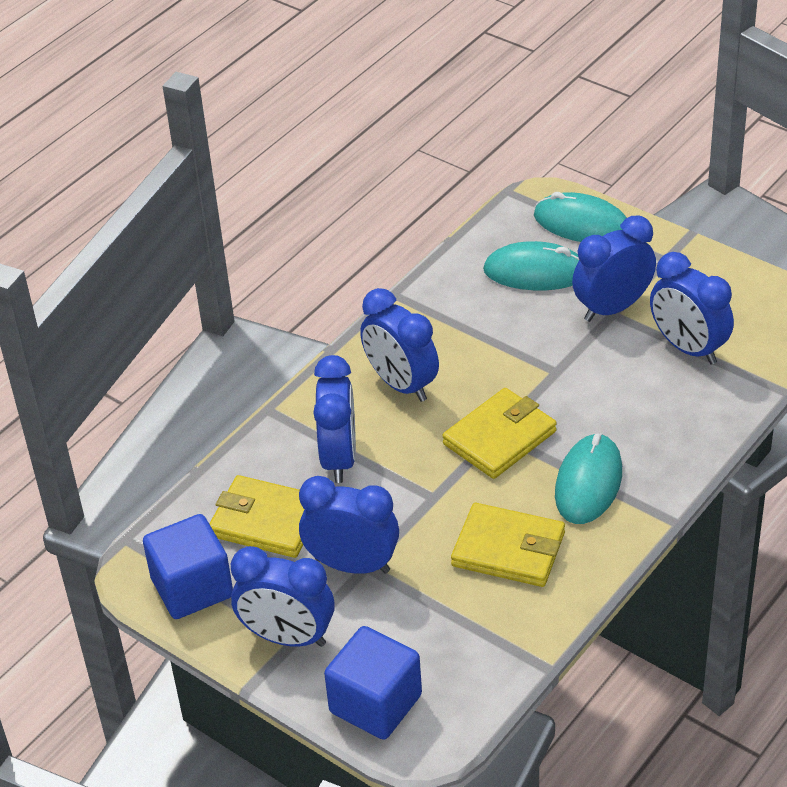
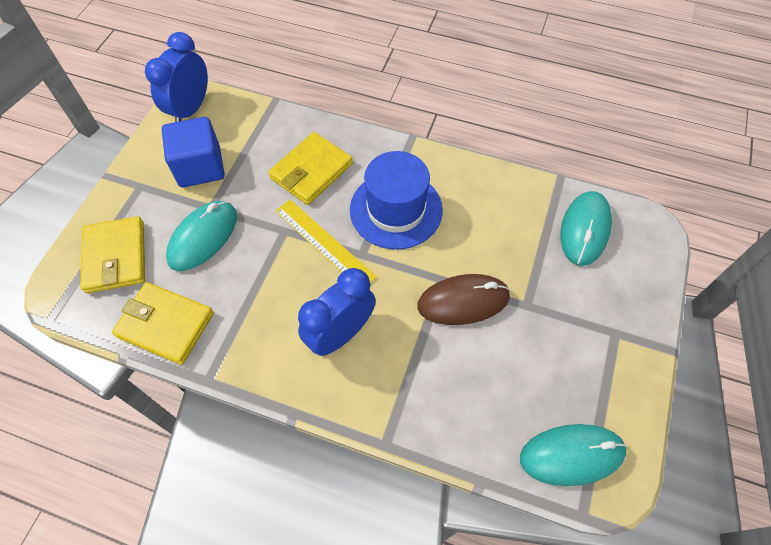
blue clock: [231,546,335,647] [299,476,399,574] [313,355,356,483] [360,288,439,402] [572,215,656,322] [650,252,734,364] = 6 -> [145,32,208,122] [298,268,376,356] = 2
blue cube: [143,514,233,619] [324,626,422,740] = 2 -> [162,117,225,187] = 1
blue hat: none = 0 -> [350,151,443,250] = 1
brown mouse: none = 0 -> [417,274,511,325] = 1
yellow ruler: none = 0 -> [275,199,377,283] = 1

